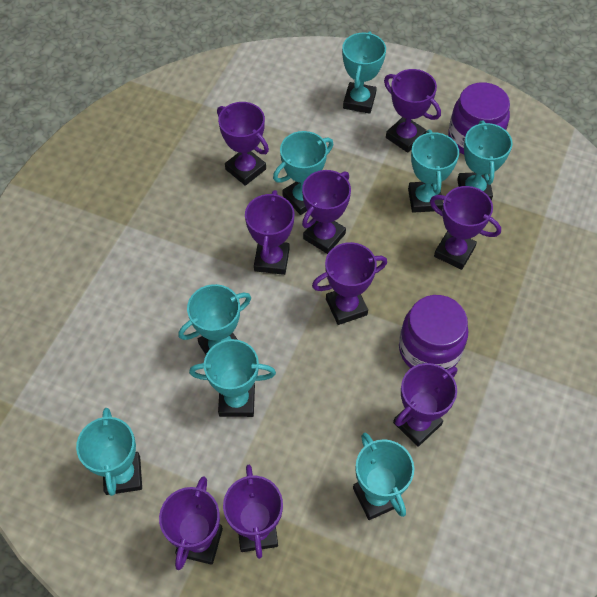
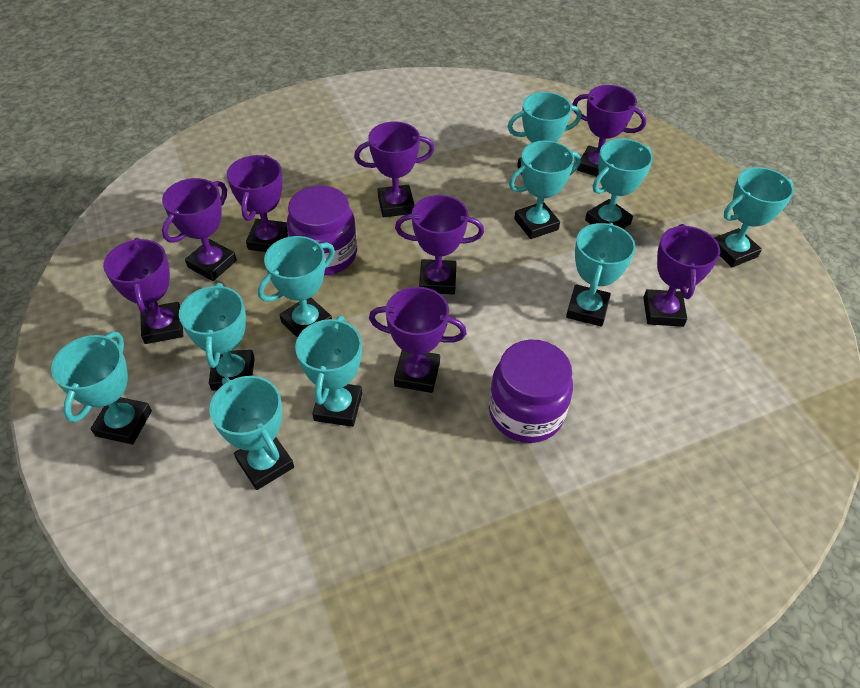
purple trophy: [159,476,223,570] [217,102,269,186] [223,465,283,559] [245,190,294,275] [302,170,351,254] [312,242,387,325] [384,69,441,153] [393,363,457,447] [430,186,501,270] = 9 -> [103,238,183,344] [162,178,237,281] [227,155,288,252] [354,121,435,217] [369,287,467,393] [395,195,484,295] [572,85,647,176] [643,224,720,327] = 8
turquoise trophy: [76,408,142,496] [178,284,251,354] [189,339,276,417] [273,131,333,215] [342,32,386,114] [353,433,414,520] [408,130,459,213] [457,121,513,201] = 8 -> [51,332,152,445] [179,283,255,391] [209,376,294,490] [258,236,335,338] [295,316,362,427] [507,92,581,175] [509,140,581,239] [566,222,636,327] [585,138,653,229] [714,167,794,267] = 10

